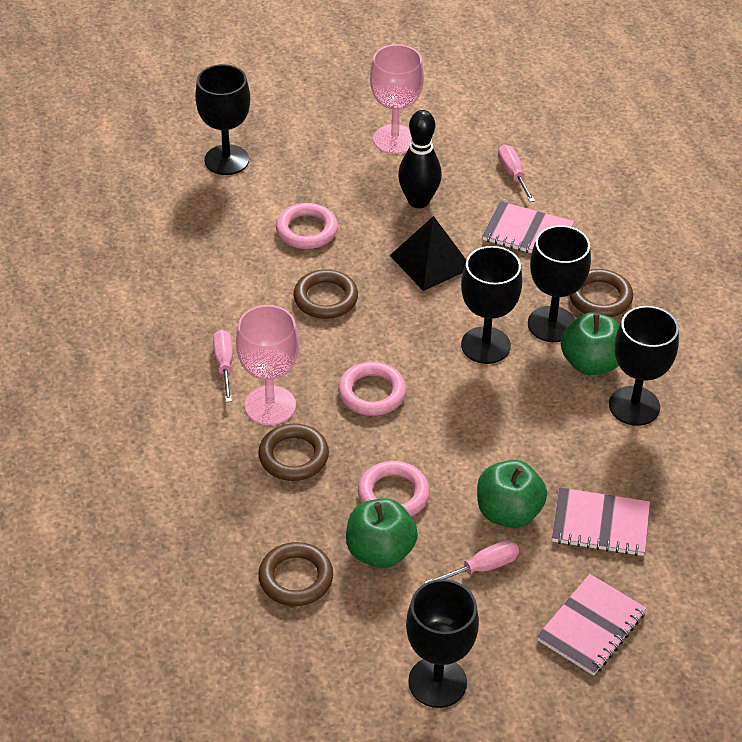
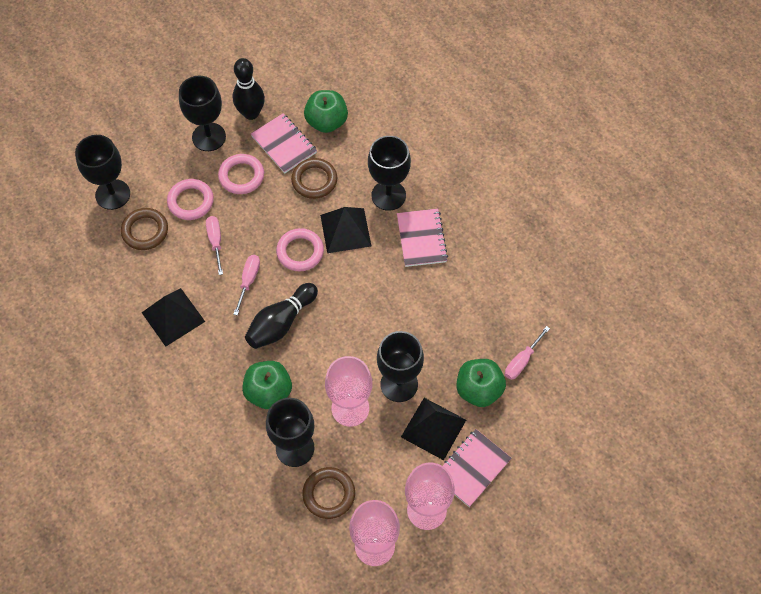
black bowling pin: [398,110,442,208] = 1 -> [233,58,265,120] [245,283,318,349] = 2
black pyramid: [390,216,466,291] = 1 -> [142,288,205,347] [320,207,371,253] [401,398,466,460] = 3
brown ring: [258,424,329,481] [258,542,333,606] [293,269,358,319] [569,269,633,317] = 4 -> [121,208,168,250] [291,158,337,199] [302,467,355,519] = 3
pink goblet: [236,305,299,425] [370,44,424,154] = 2 -> [325,356,372,427] [349,500,400,566] [405,463,455,530] = 3

